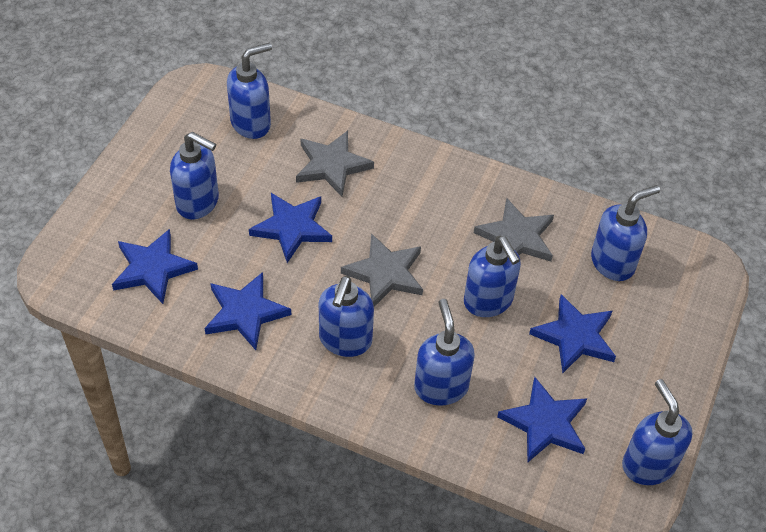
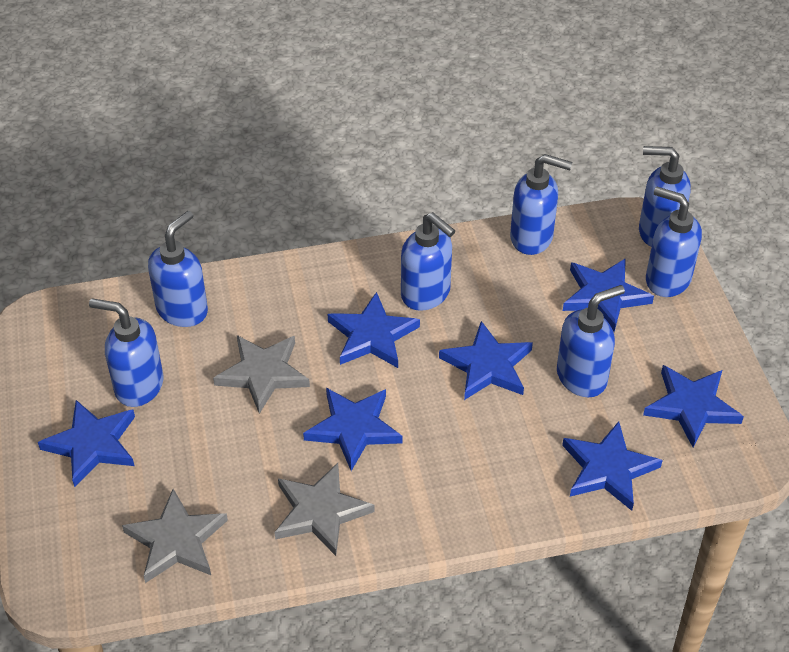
blue star: [112,229,198,304] [204,272,291,350] [249,193,332,263] [497,377,587,462] [529,294,616,373] = 5 -> [38,400,135,487] [303,388,403,471] [328,292,420,368] [439,321,533,400] [562,421,663,511] [563,258,654,332] [643,365,744,448] = 7

